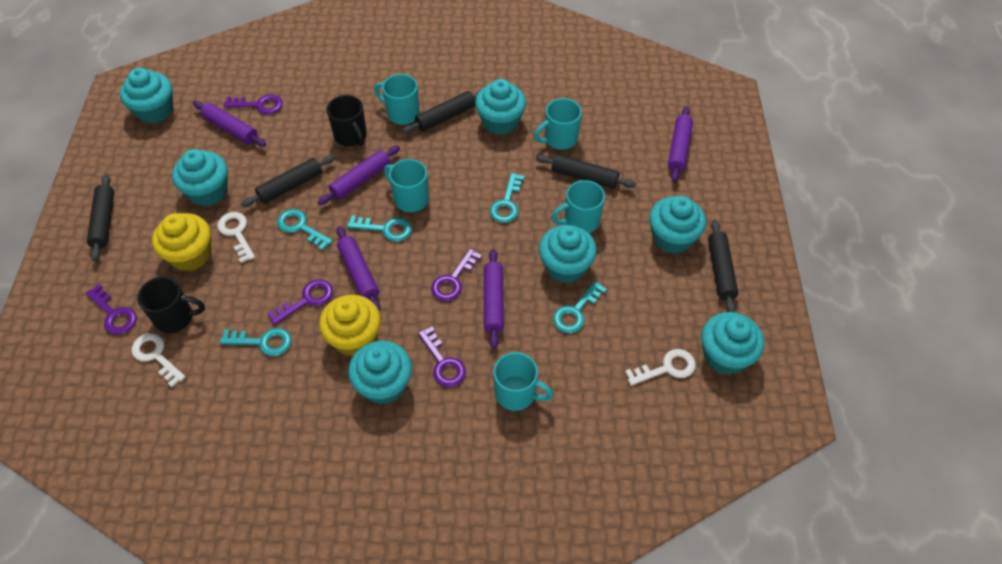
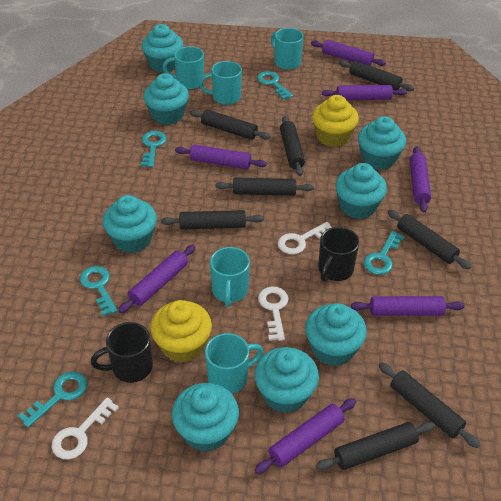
black rolling pin: [87,174,114,261] [241,155,335,207] [402,90,480,133] [536,154,636,189] [708,220,738,312] = 5 -> [161,210,264,230] [189,109,270,140] [216,177,314,196] [280,116,305,176] [316,422,435,470] [339,60,414,91] [379,362,480,448] [388,210,471,269] = 8
purple key: [86,284,137,335] [224,95,283,114] [267,279,333,325] [418,327,466,387] [431,249,482,301] = 5 -> none = 0
purple rolling pin: [193,101,266,147] [318,145,400,205] [336,226,380,312] [484,249,504,349] [668,106,693,182] = 5 -> [118,245,196,313] [175,144,267,169] [255,398,356,474] [311,40,386,66] [322,85,407,100] [351,296,465,316] [410,146,431,212] = 7
turquoise cupcake: [120,68,173,124] [172,149,228,206] [348,341,412,404] [475,79,526,135] [539,225,597,284] [649,196,706,254] [701,312,764,374] = 7 -> [103,195,157,253] [142,24,183,72] [143,73,189,125] [172,383,239,452] [254,347,319,413] [305,303,367,366] [335,163,387,219] [358,116,406,170] = 8

